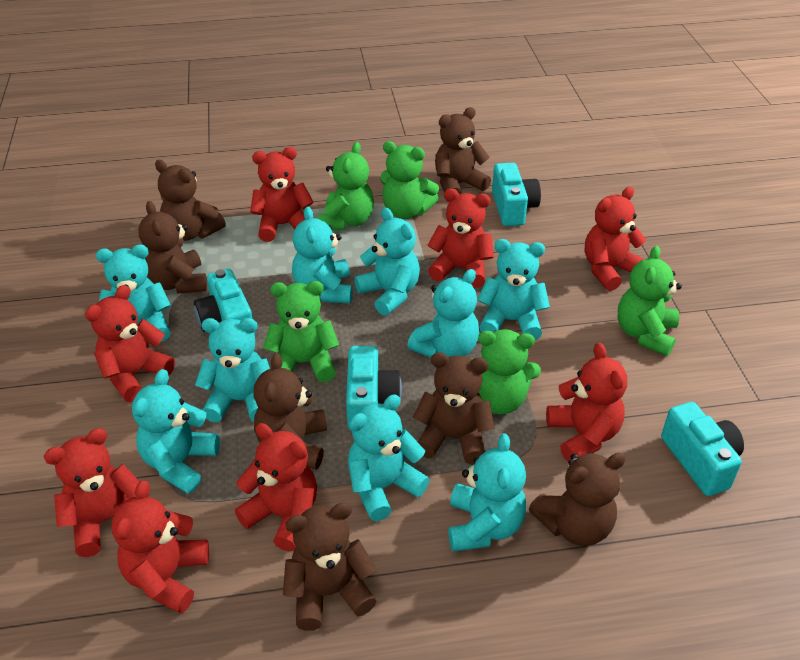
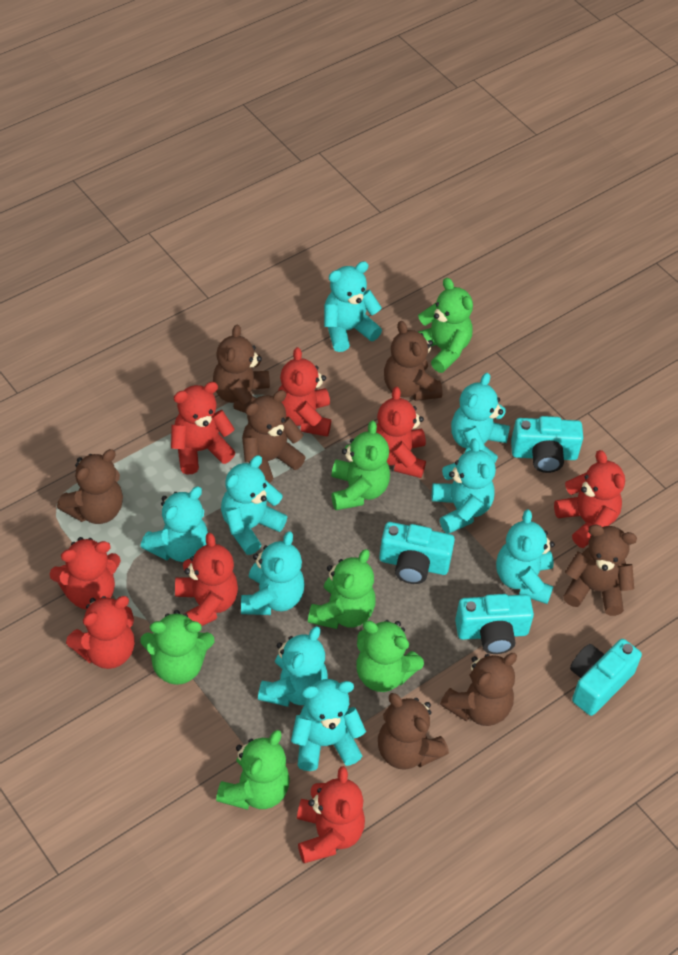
green teddy bear: [263,281,339,382] [318,142,374,230] [380,141,439,219] [470,329,541,414] [618,246,682,356] = 5 -> [141,610,214,685] [216,730,290,810] [308,549,376,629] [331,420,390,510] [356,620,424,692] [418,278,473,373] = 6

